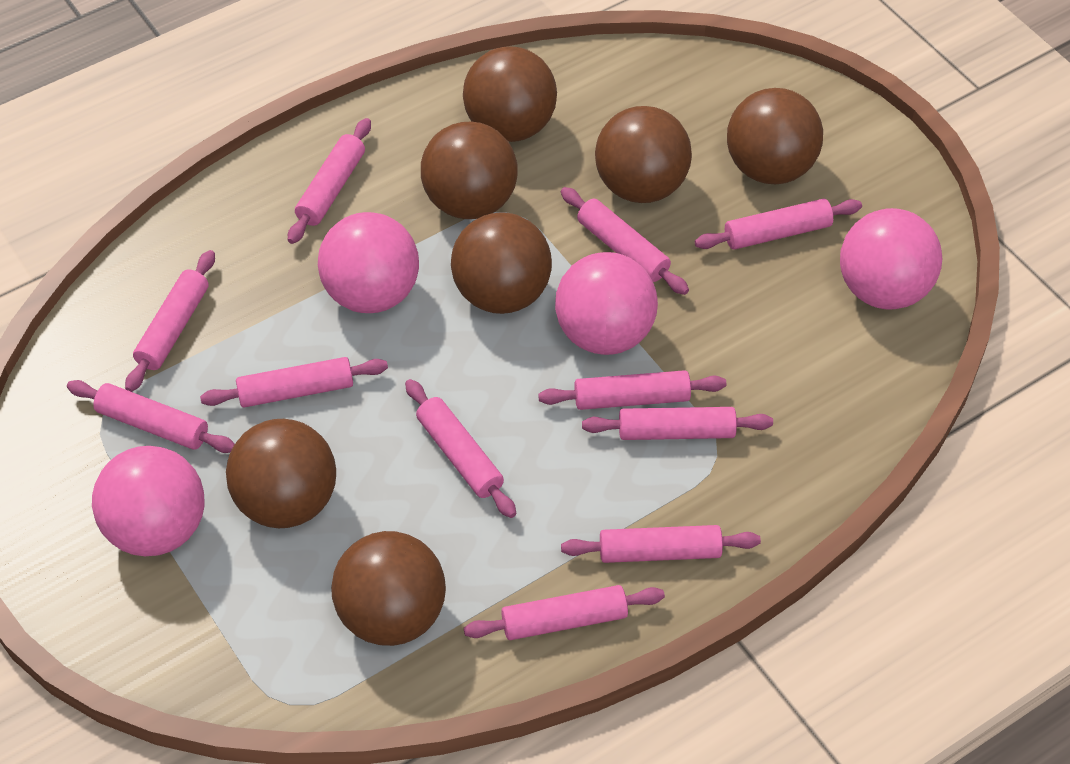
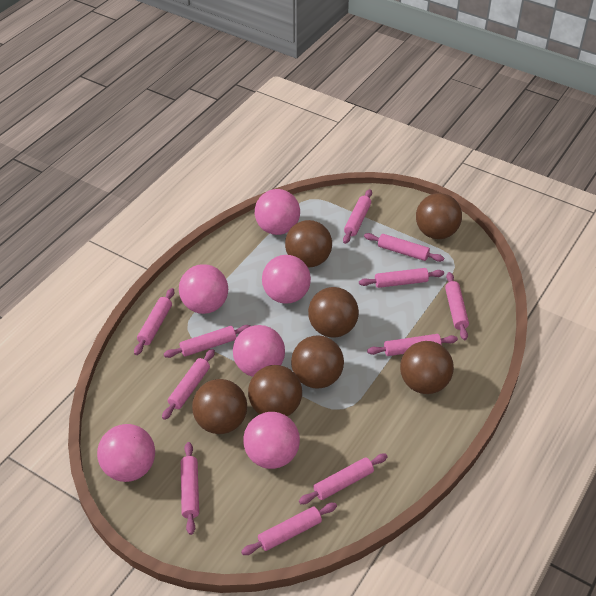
pink ball: [92,446,205,556] [318,212,419,313] [555,252,658,355] [840,208,942,310] = 4 -> [97,424,155,482] [179,264,228,314] [233,325,285,377] [243,412,300,469] [255,189,300,235] [262,255,311,304] = 6

